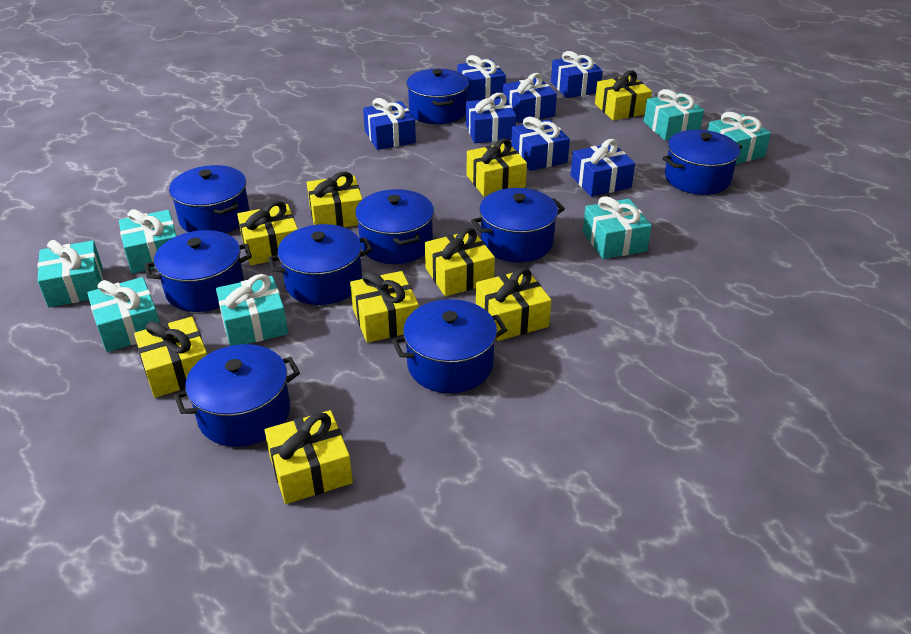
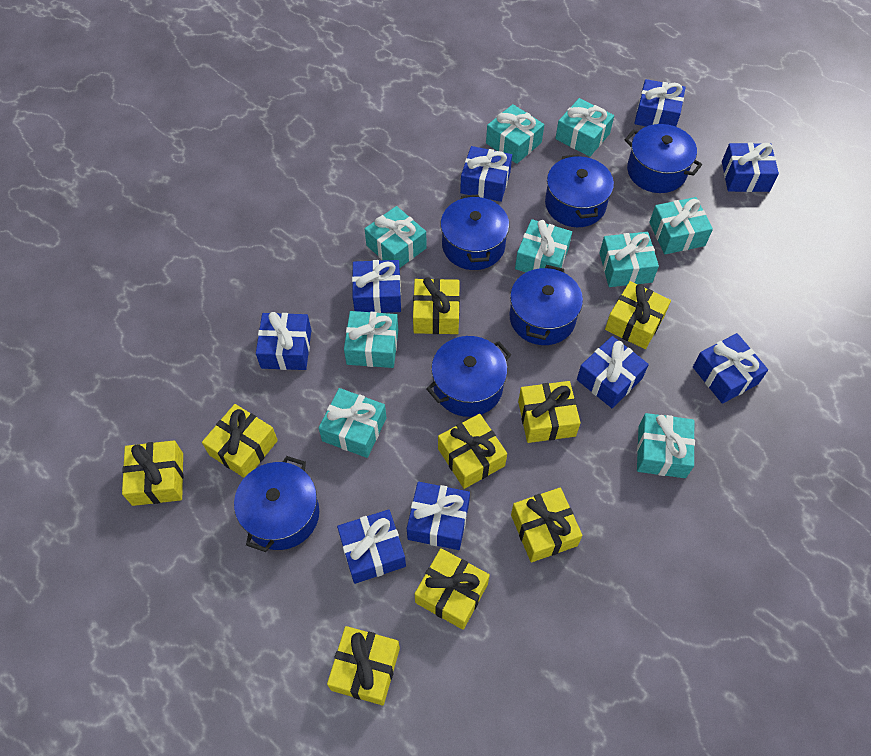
blue gift: [363,98,416,150] [457,55,506,101] [466,93,517,143] [503,73,557,123] [511,117,570,171] [551,51,603,98] [571,139,635,197] = 7 -> [256,312,311,370] [337,509,406,584] [352,260,401,313] [407,482,470,550] [460,146,512,202] [577,336,649,408] [634,79,686,127] [693,333,768,404] [722,143,779,192] = 9
blue pot: [145,230,252,312] [169,165,250,233] [174,344,300,447] [268,224,372,305] [355,189,434,264] [392,299,507,393] [406,69,469,124] [471,188,565,262] [662,130,742,195] = 9 -> [234,456,319,552] [426,336,511,417] [441,194,509,270] [509,265,583,345] [545,154,614,227] [625,124,702,193] = 6
turquoise gift: [37,240,103,307] [87,277,160,352] [119,209,177,273] [216,274,288,346] [583,196,652,259] [644,89,704,140] [708,112,771,164] = 7 -> [319,388,386,458] [344,311,398,368] [365,206,427,268] [486,104,544,164] [515,219,572,272] [555,98,614,157] [599,232,659,287] [637,413,695,478] [649,197,713,254] = 9

